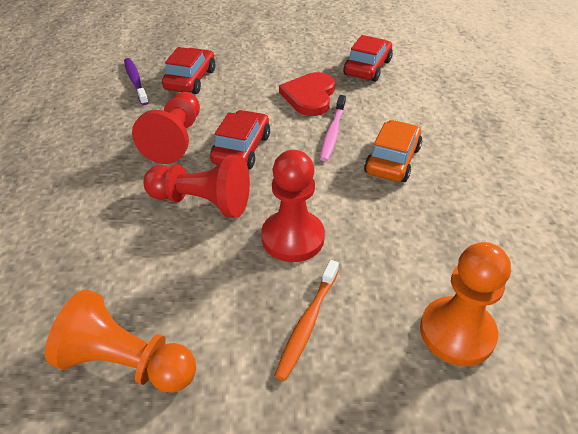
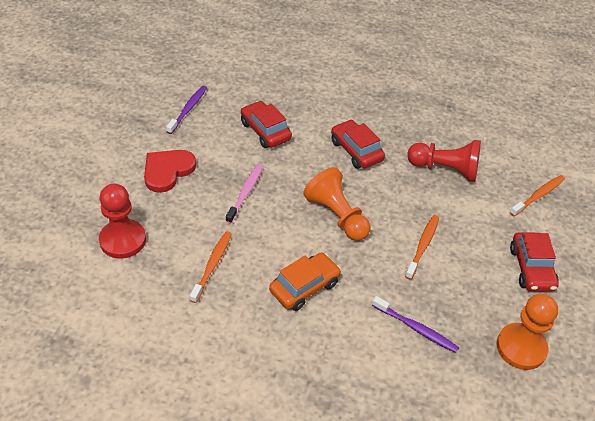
orange toothbrush: [275,260,339,381] = 1 -> [190,231,232,303] [405,215,439,280] [510,175,565,216] = 3
purple toothbrush: [124,58,149,105] = 1 -> [166,86,207,134] [372,296,459,353] = 2
red pawn: [132,92,200,164] [144,155,250,218] [261,150,325,262] = 3 -> [99,184,146,259] [407,140,481,182] = 2

